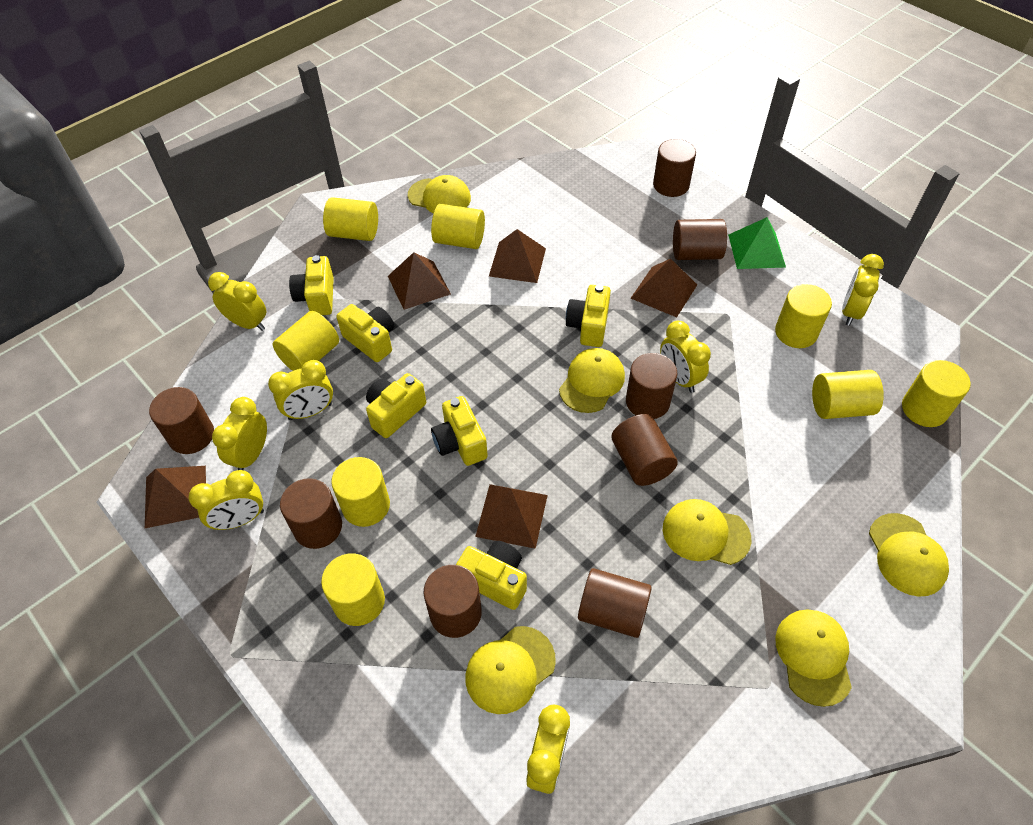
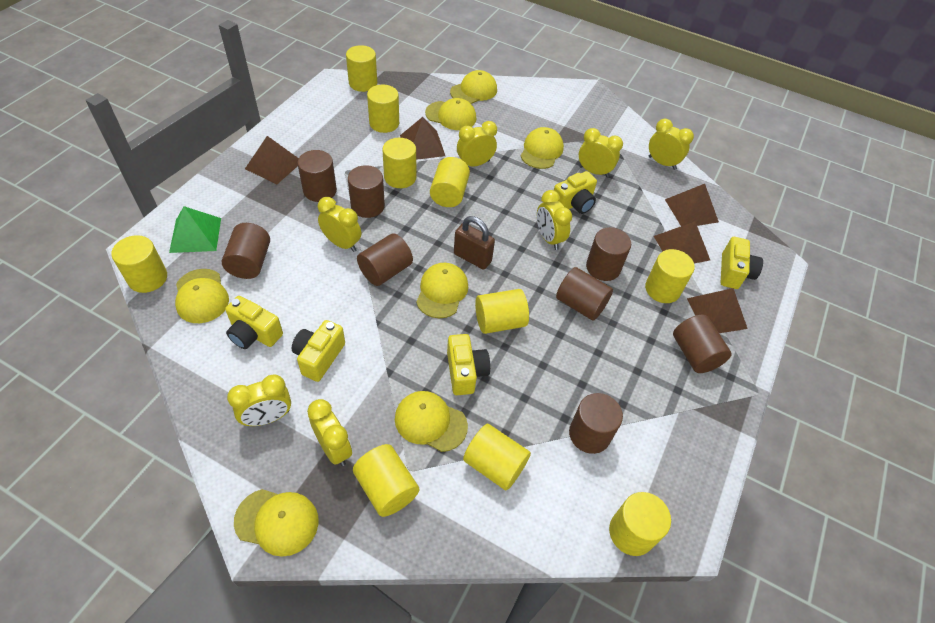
brown padlock: none = 0 -> [454,216,495,270] = 1
yellow camera: [289,255,334,315] [336,304,394,362] [366,373,426,438] [431,396,488,466] [456,541,527,610] [566,284,611,347] = 6 -> [225,296,283,349] [292,320,345,382] [447,334,490,395] [554,171,597,214] [721,237,763,289] = 5
yellow cap: [408,175,471,213] [466,626,556,714] [559,348,625,413] [663,499,751,565] [775,609,852,707] [869,513,949,597] = 6 -> [175,269,229,323] [234,489,318,557] [395,391,468,452] [416,263,468,318] [425,98,476,130] [450,70,497,104] [521,127,564,169] = 7
yellow cylinder: [273,311,339,371] [321,553,385,626] [323,197,378,241] [331,457,390,527] [431,204,485,249] [775,284,832,348] [812,370,884,419] [902,360,971,427] = 8 -> [112,235,167,293] [346,45,377,92] [353,444,419,517] [367,85,399,133] [383,138,416,188] [430,157,470,207] [463,424,531,490] [475,289,529,334] [609,492,671,556] [645,249,695,303] = 10

